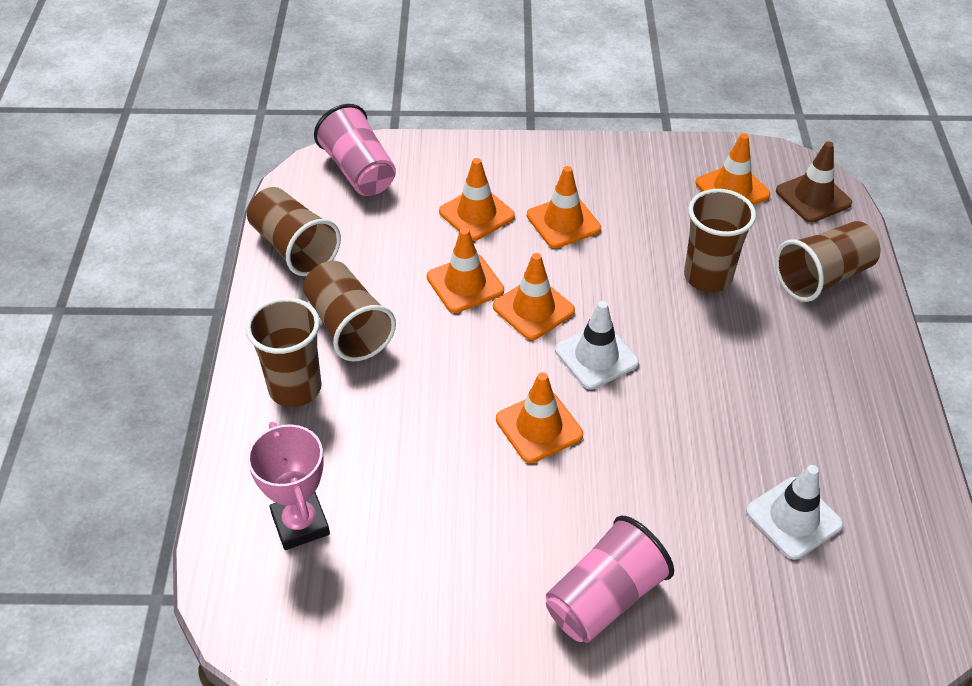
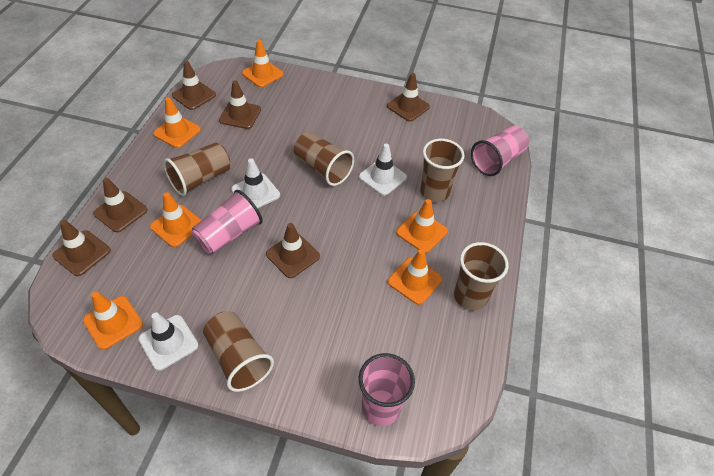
brown traffic cone: [776,141,852,223] = 1 -> [52,220,111,276] [93,178,147,232] [172,61,216,110] [219,80,261,129] [266,223,320,278] [387,73,430,121] = 6
pink cup: [314,104,396,196] [546,516,674,643] = 2 -> [191,190,263,254] [359,353,415,426] [471,126,529,176] = 3
pink trophy: [247,422,330,550] = 1 -> none = 0
white traffic cone: [555,301,639,389] [746,465,843,560] = 2 -> [138,312,198,371] [231,158,280,208] [359,144,407,196] = 3

